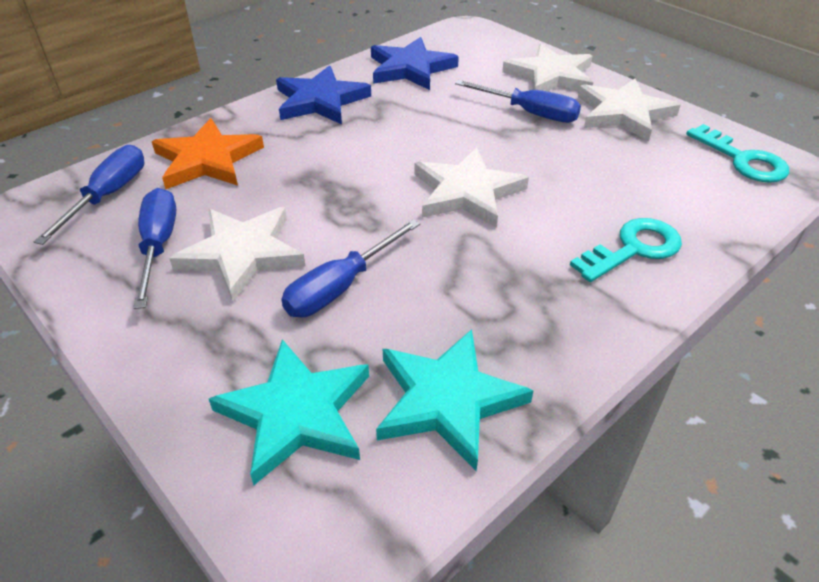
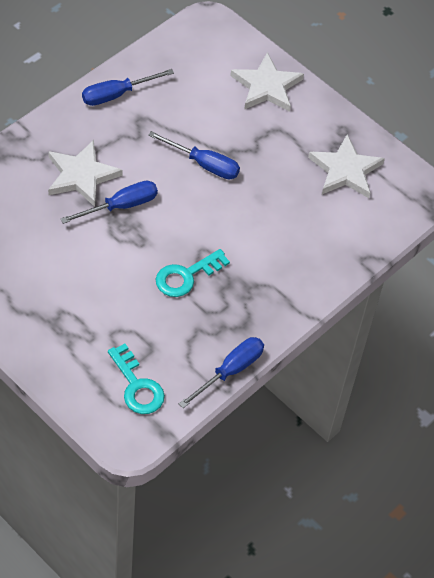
blue star: [276,65,371,124] [371,37,459,90] = 2 -> none = 0
orange star: [152,118,264,189] = 1 -> none = 0
turquoise star: [209,339,369,485] [376,329,534,471] = 2 -> none = 0
white star: [169,207,306,302] [414,147,529,228] [502,43,593,91] [578,79,680,141] = 4 -> [48,140,123,207] [230,52,304,112] [308,134,385,198] = 3

